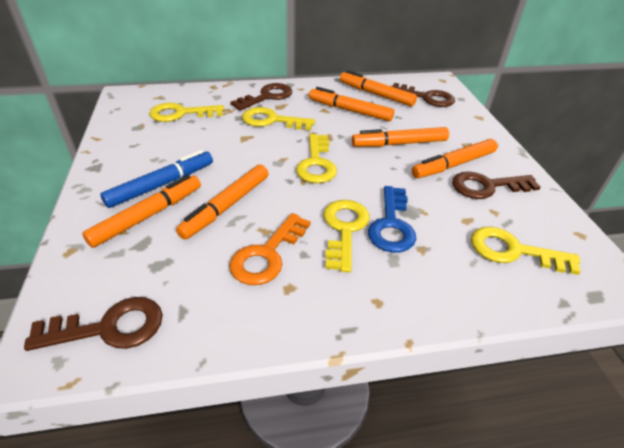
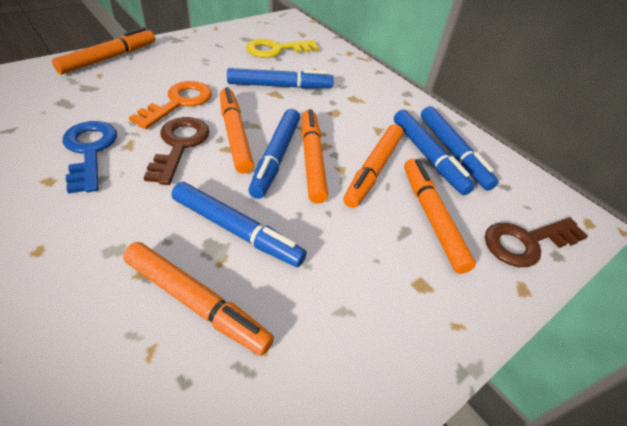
blue marker: [100,150,213,208] = 1 -> [171,182,307,267] [227,68,334,89] [248,109,300,199] [394,110,475,195] [421,106,498,191] = 5
brown key: [24,297,163,351] [231,83,292,111] [391,83,455,107] [452,172,541,199] = 4 -> [143,117,210,185] [485,218,588,267] = 2
yellow key: [149,103,224,122] [242,107,315,130] [296,134,337,183] [323,200,370,272] [471,227,581,275] = 5 -> [246,39,319,58] = 1

